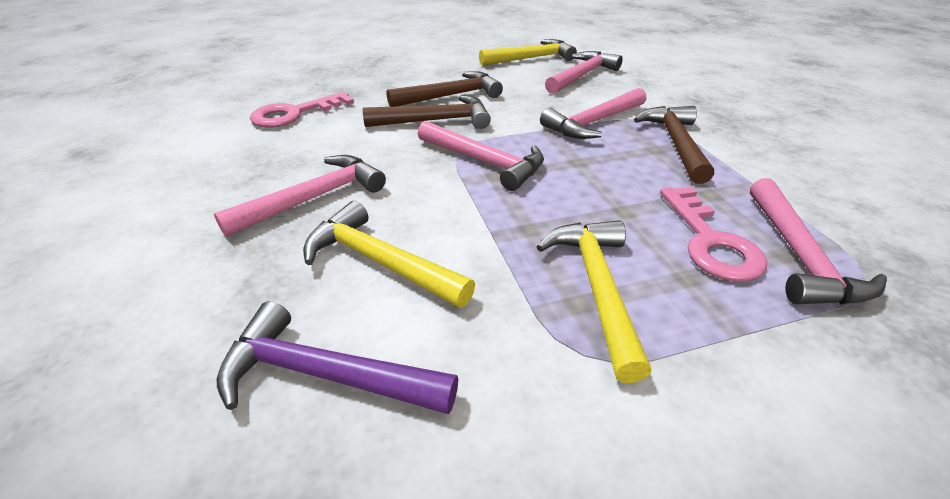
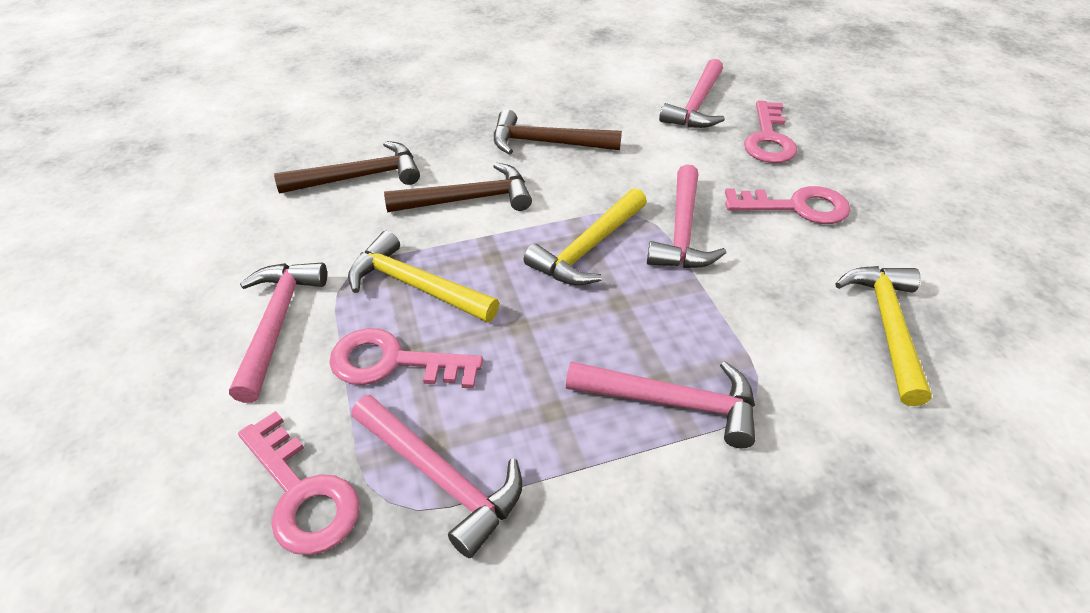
pink key: [250,92,354,128] [660,187,767,282] = 2 -> [238,411,360,555] [329,328,483,389] [725,186,850,224] [744,101,798,163] = 4
purple hammer: [216,301,458,414] = 1 -> none = 0

